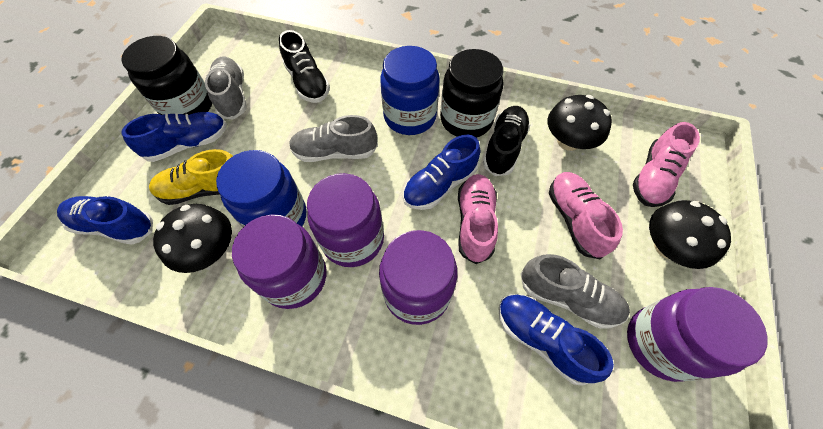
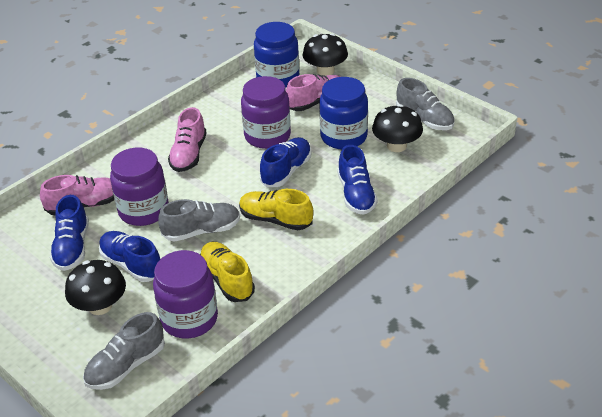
black jar: [121,36,212,115] [440,49,503,138] = 2 -> none = 0
black shoe: [279,30,330,103] [483,106,530,176] = 2 -> none = 0
purple jar: [232,214,326,309] [307,173,384,267] [379,230,458,325] [627,287,768,382] = 4 -> [110,148,169,226] [153,250,218,339] [241,76,291,149] = 3
yellow shoe: [149,149,233,205] = 1 -> [200,242,255,302] [239,189,313,230] = 2

